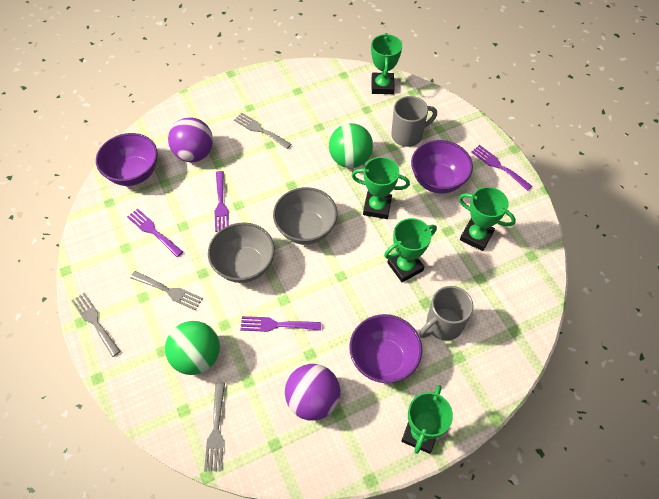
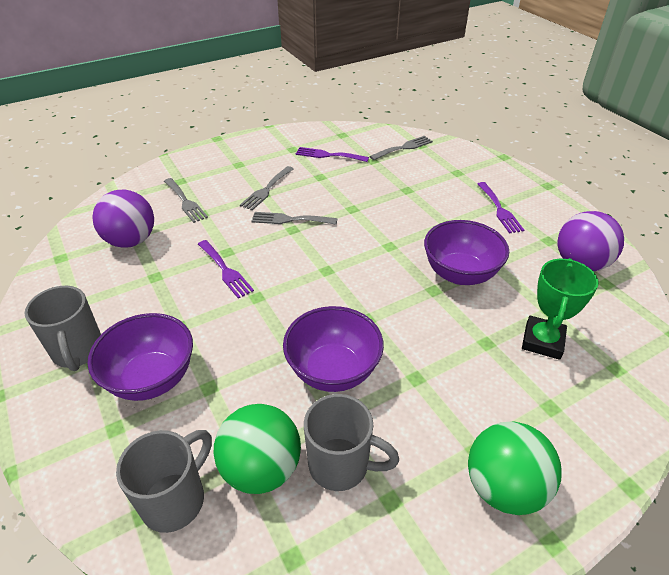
green trophy: [351,157,410,219] [371,33,402,94] [384,218,437,282] [401,385,453,454] [459,187,516,251] = 5 -> [522,258,599,360] = 1
grey bowl: [208,222,275,283] [273,187,338,245] = 2 -> none = 0
grey mug: [391,96,437,147] [419,286,473,341] = 2 -> [24,286,101,371] [116,430,212,533] [304,394,399,491] = 3
purple fork: [127,208,183,257] [215,171,229,232] [240,316,321,332] [471,145,532,191] = 4 -> [198,240,254,298] [296,147,369,162] [478,182,524,233] = 3

